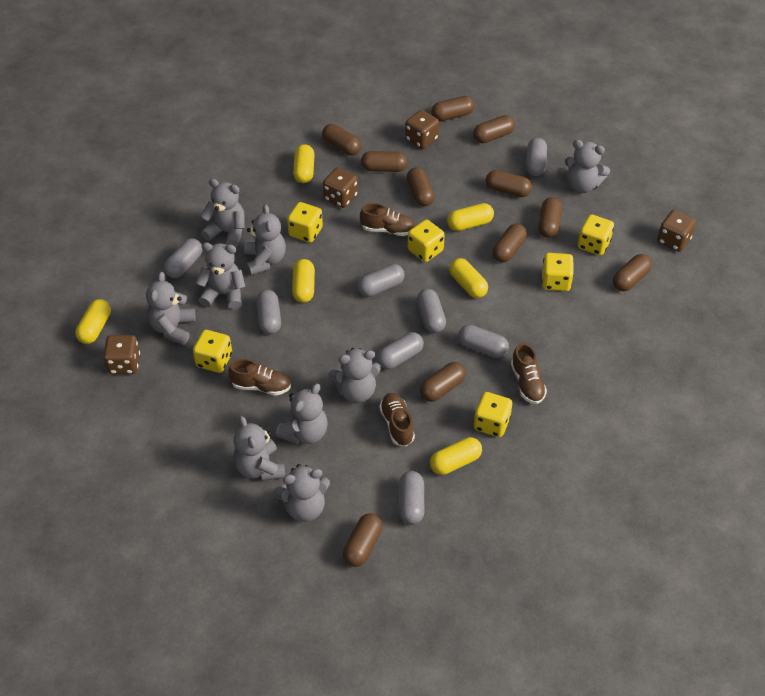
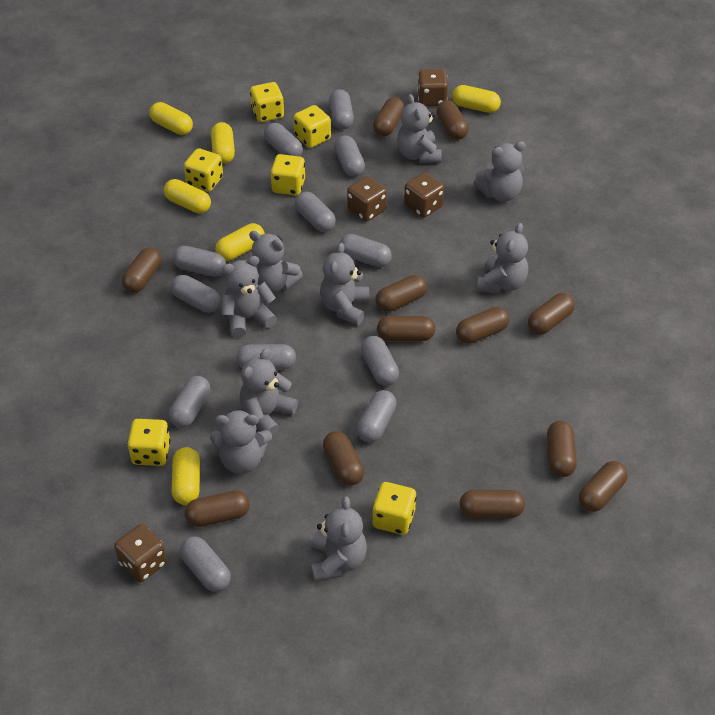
brown capsule: [322,124,361,155] [343,513,383,567] [361,151,408,172] [407,167,435,206] [420,362,466,402] [431,96,474,121] [473,115,515,143] [486,170,532,197] [492,224,527,263] [538,197,562,238] [613,254,652,291] = 11 -> [122,247,162,293] [185,490,250,527] [323,431,365,485] [373,97,405,136] [375,275,427,312] [377,316,435,341] [436,100,469,140] [456,307,510,344] [460,490,525,518] [528,293,575,334] [547,421,577,477] [579,461,628,512] = 12
brown shoe: [229,359,291,396] [360,203,415,236] [379,393,415,446] [511,343,547,404] = 4 -> none = 0
grey capsule: [164,238,203,278] [256,290,281,334] [358,264,405,297] [377,332,424,370] [399,471,424,525] [417,289,446,333] [458,325,509,358] [526,138,547,176] = 8 -> [169,376,210,428] [171,275,221,313] [173,246,226,277] [180,536,231,592] [236,344,296,370] [264,123,303,157] [295,191,336,232] [329,89,354,129] [334,135,365,177] [339,234,392,267] [357,390,397,442] [361,336,399,386] = 12

